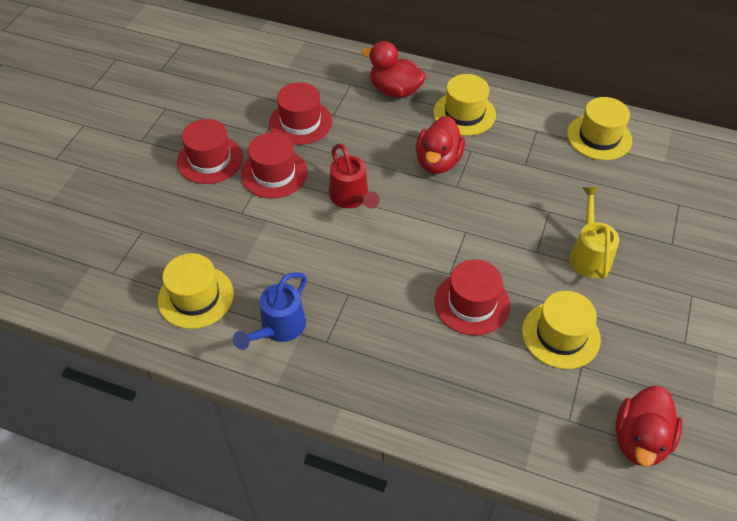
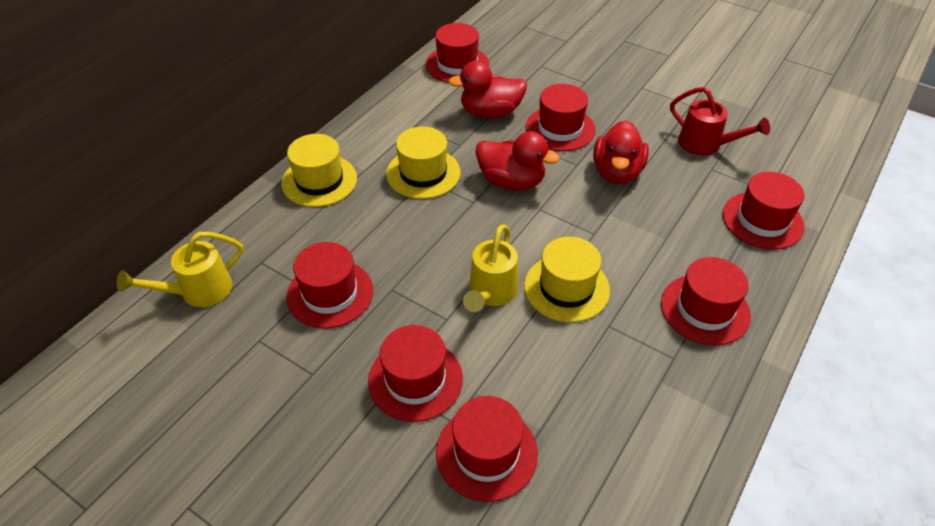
blue watering can: [233,272,307,350] = 1 -> none = 0
red hat: [177,119,243,184] [241,132,308,199] [269,82,332,145] [434,259,510,336] = 4 -> [286,242,373,329] [368,325,463,422] [426,23,489,83] [436,396,538,502] [526,84,596,151] [661,257,751,346] [723,172,805,250] = 7
yellow hat: [158,253,234,329] [433,74,496,136] [522,291,601,369] [567,97,632,160] = 4 -> [281,134,357,207] [386,126,460,199] [524,237,610,322] = 3
yellow watering can: [569,187,619,279] = 1 -> [117,232,243,307] [463,224,518,312] = 2

